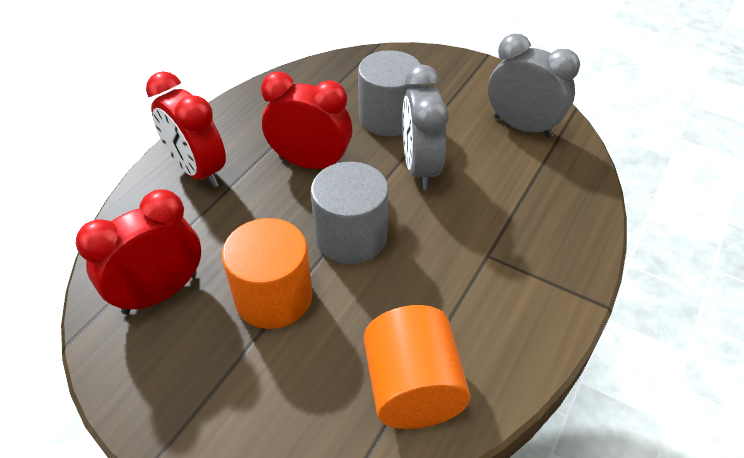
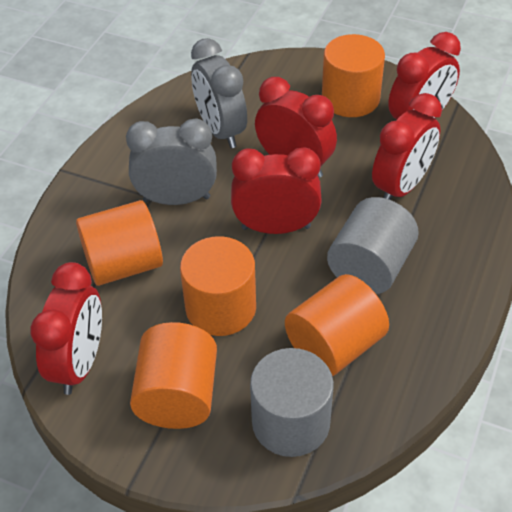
orange cylinder: [222,218,313,329] [364,305,470,429] = 2 -> [76,200,163,286] [130,322,217,429] [180,236,256,336] [285,274,389,376] [322,34,385,117] = 5
red clock: [76,189,201,314] [146,71,226,188] [261,71,352,169] = 3 -> [31,262,102,395] [231,147,322,234] [255,77,337,178] [372,93,442,200] [388,32,461,120] = 5

